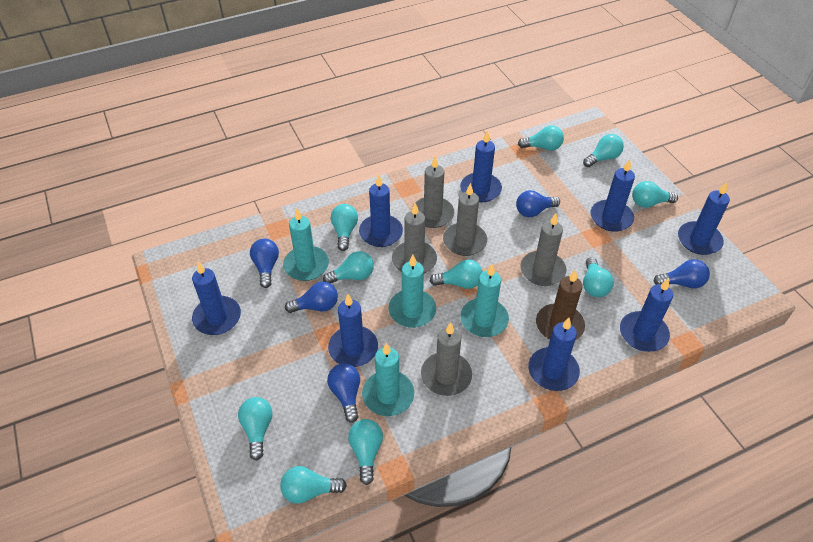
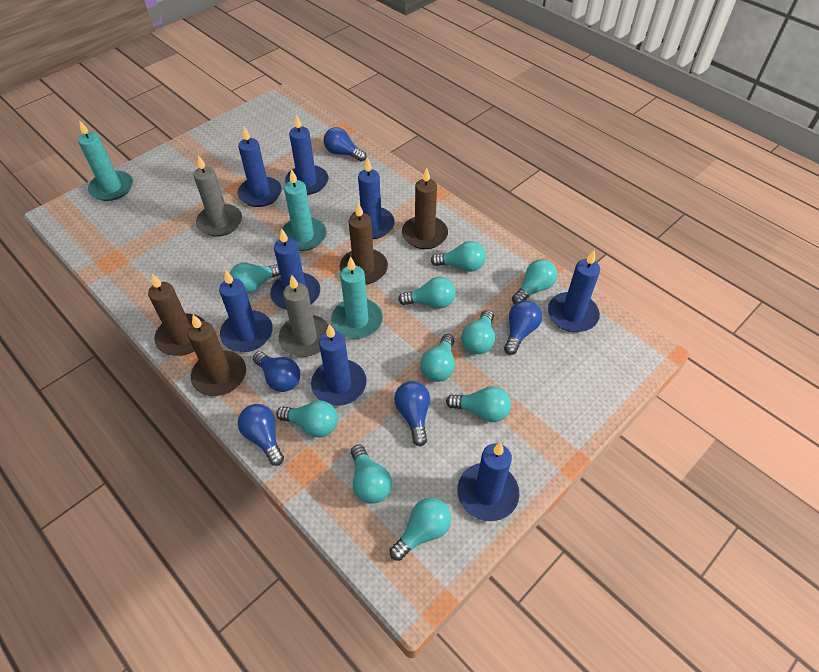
brown candle: [536,270,585,340] = 1 -> [148,274,204,356] [187,315,246,396] [340,202,388,284] [402,168,448,249] = 4
grey candle: [392,203,437,274] [412,156,454,228] [421,322,472,396] [443,183,487,256] [520,213,567,286] = 5 -> [193,155,242,237] [279,275,329,357] = 2
turquoise candle: [283,208,329,281] [362,343,414,416] [388,255,436,328] [460,264,509,337] = 4 -> [78,120,133,201] [282,169,327,251] [331,256,383,339] = 3

